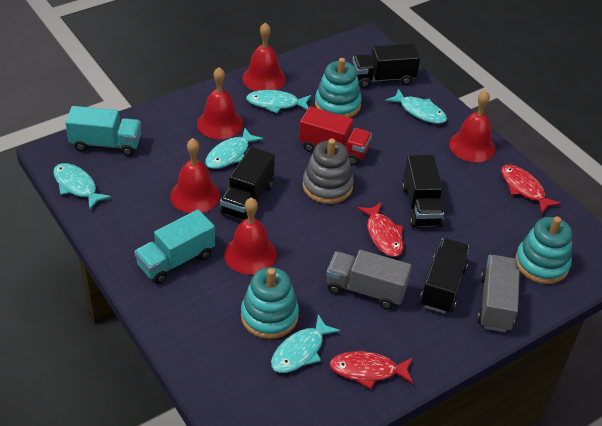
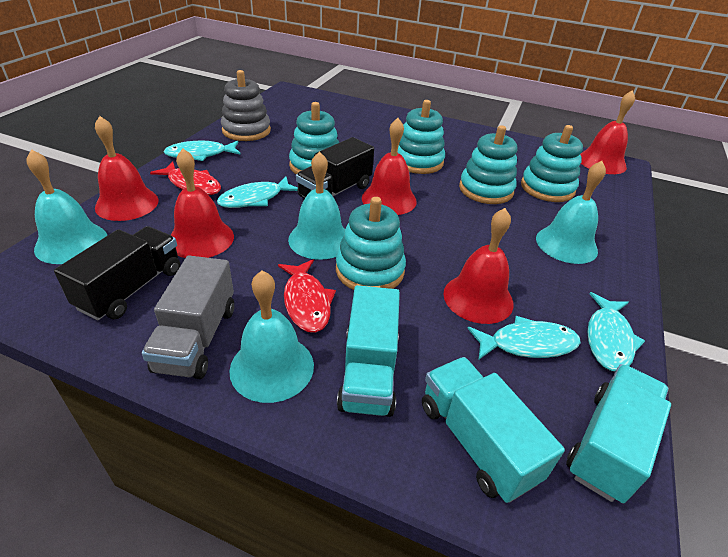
black truck: [220,147,275,220] [352,44,420,88] [402,155,444,228] [420,238,469,314] = 4 -> [54,226,180,320] [296,137,374,198] = 2
grey truck: [326,250,412,309] [477,255,520,332] = 2 -> [142,256,234,379] = 1
red fish: [330,351,414,389] [357,202,404,257] [501,165,561,213] = 3 -> [150,161,221,195] [278,260,336,333] = 2
red truck: [299,107,372,165] = 1 -> none = 0
turquoise bell: none = 0 -> [27,149,107,264] [229,270,314,403] [288,151,345,260] [536,161,606,264] = 4
turquoise fish: [53,163,111,210] [205,128,263,169] [246,90,311,114] [271,314,341,373] [385,89,447,124] = 5 -> [164,141,241,161] [217,176,298,208] [467,316,581,359] [587,292,645,371] = 4
turquoise stacking toy: [241,267,299,339] [315,58,362,118] [515,216,572,284] = 3 -> [289,102,339,174] [336,197,406,290] [398,100,445,174] [459,125,517,204] [521,125,583,202] = 5
turquoise truck: [65,106,141,156] [134,209,215,284] = 2 -> [337,285,400,417] [422,357,565,503] [566,364,671,503] = 3

